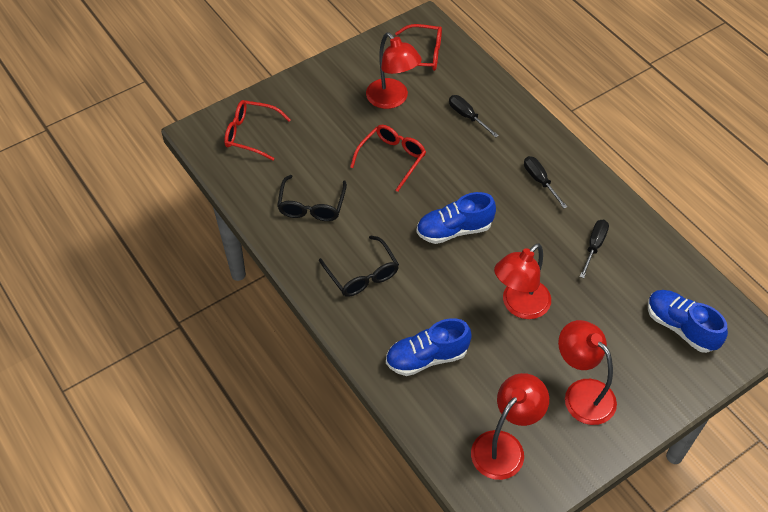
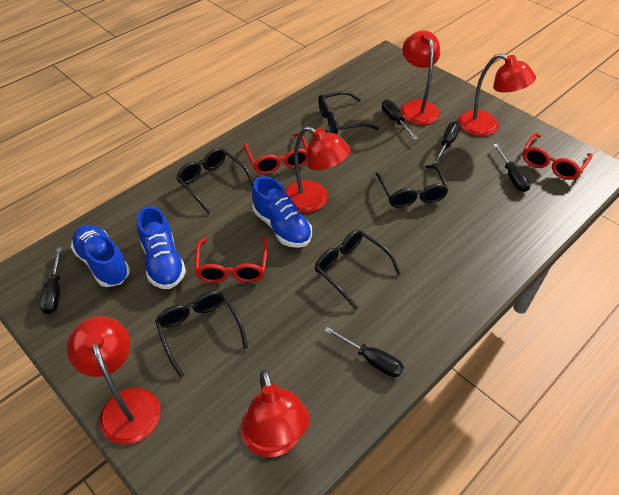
black glasses: [277,175,347,221] [319,235,399,297] = 2 -> [155,291,248,378] [176,148,254,214] [315,230,401,310] [318,91,379,134] [375,165,449,208] = 5
black screwdriver: [449,95,499,138] [524,156,567,208] [580,220,609,278] = 3 -> [39,247,62,314] [324,327,404,377] [382,99,418,140] [434,121,461,164] [493,144,531,192] = 5
red lamp: [366,32,422,109] [471,373,549,480] [494,243,551,319] [558,320,617,425] = 4 -> [67,316,161,444] [241,370,310,457] [285,126,351,213] [400,31,440,125] [458,53,536,136] = 5

